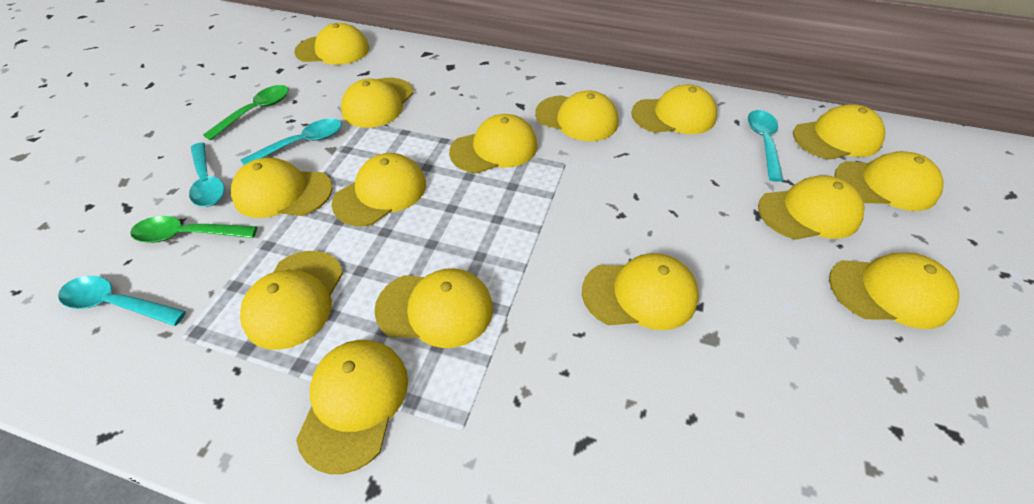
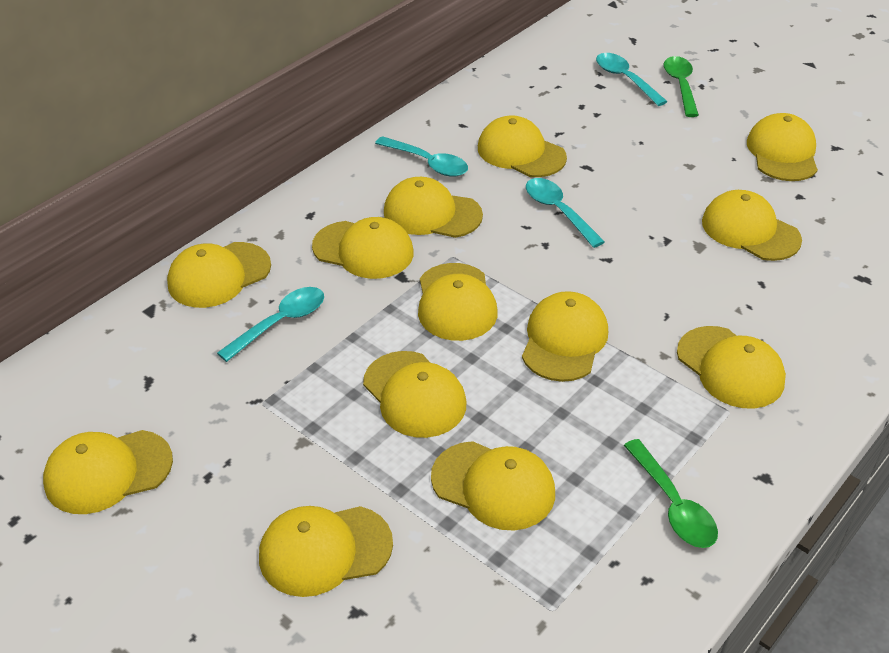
yellow cap: [231,157,333,218] [240,251,343,350] [294,23,369,65] [296,340,408,474] [332,153,426,226] [341,78,414,128] [374,268,493,348] [449,114,537,173] [535,90,618,141] [582,253,699,330] [631,84,717,134] [758,175,865,240] [793,104,885,160] [829,253,960,329] [834,151,944,211] = 15 -> [43,430,173,514] [167,242,271,308] [259,506,393,597] [312,217,414,279] [363,351,467,438] [384,177,483,238] [418,263,498,341] [431,441,555,531] [478,115,567,177] [522,291,608,382] [677,326,786,408] [702,190,802,261] [747,113,818,181] = 13

